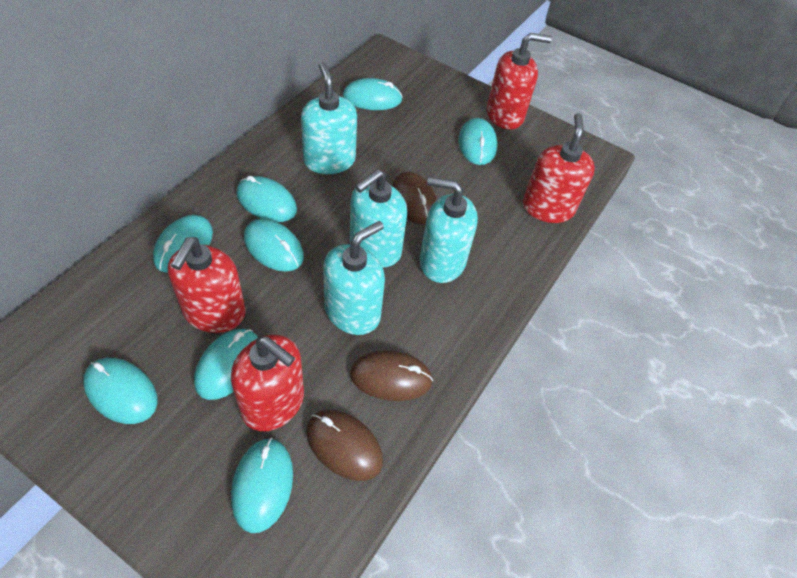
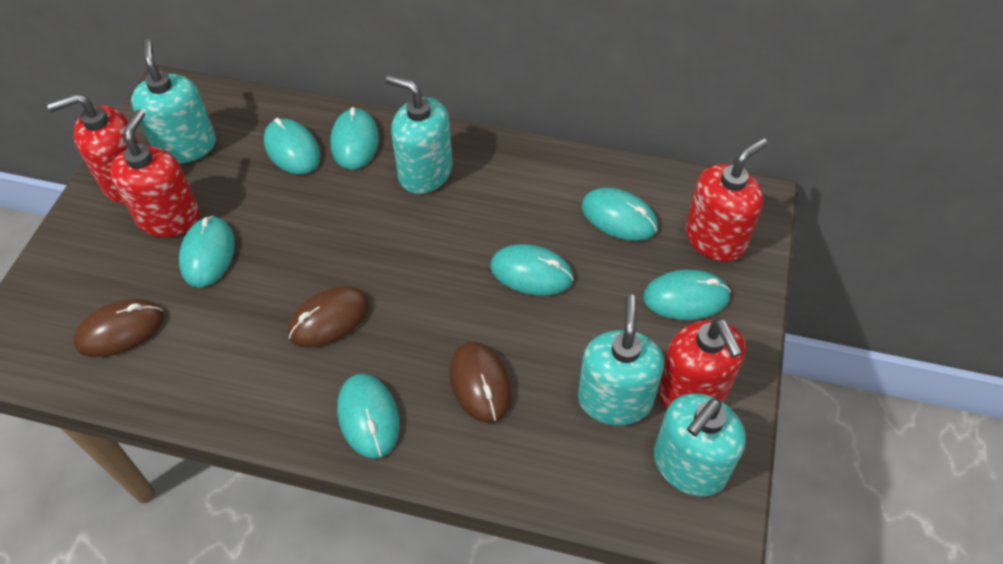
turquoise mouse: [83,358,157,424] [153,215,213,273] [194,329,258,400] [231,438,293,533] [237,176,297,222] [244,219,304,272] [343,78,403,110] [458,118,497,165] = 8 -> [179,216,235,288] [264,118,321,174] [330,107,379,170] [337,374,400,459] [490,244,574,296] [582,188,658,241] [643,270,731,320] = 7

